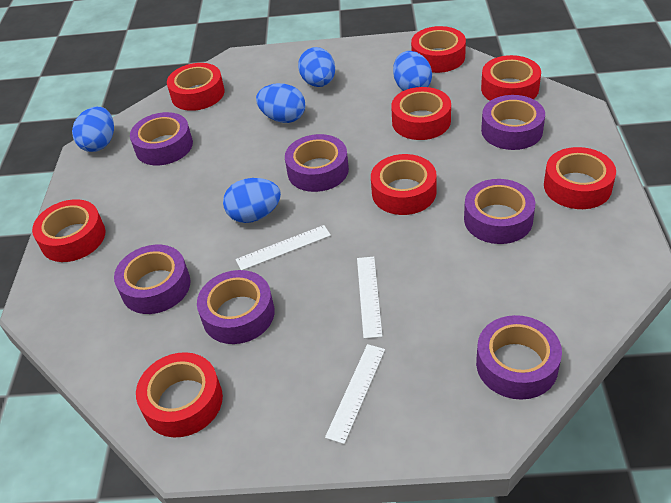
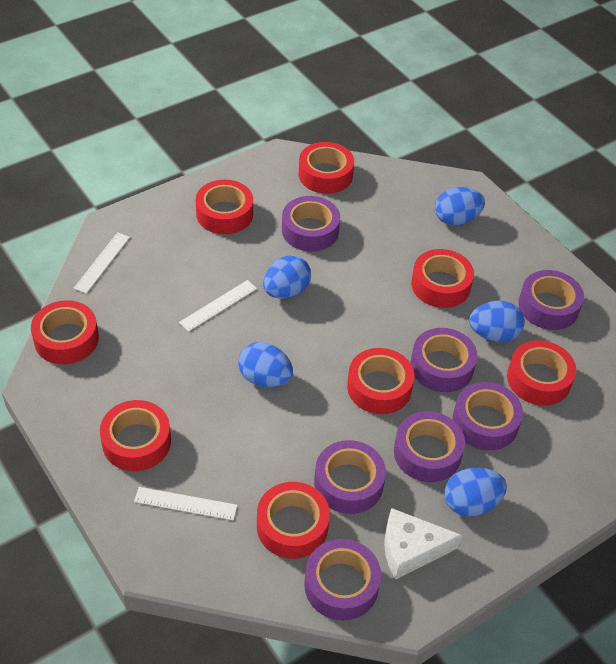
white cheese: none = 0 -> [384,508,462,580] = 1

